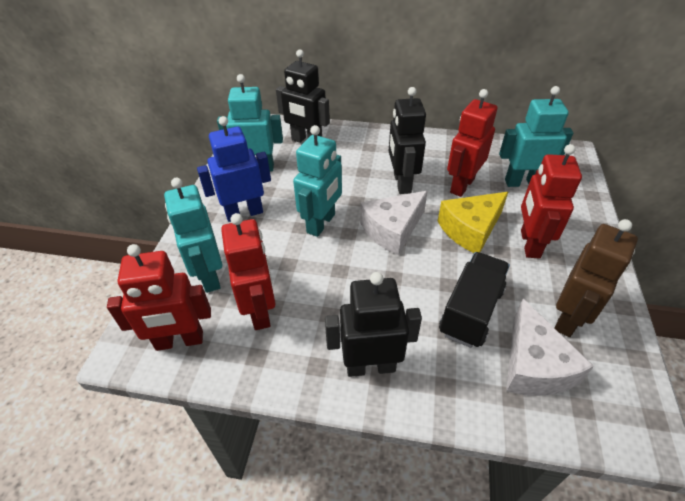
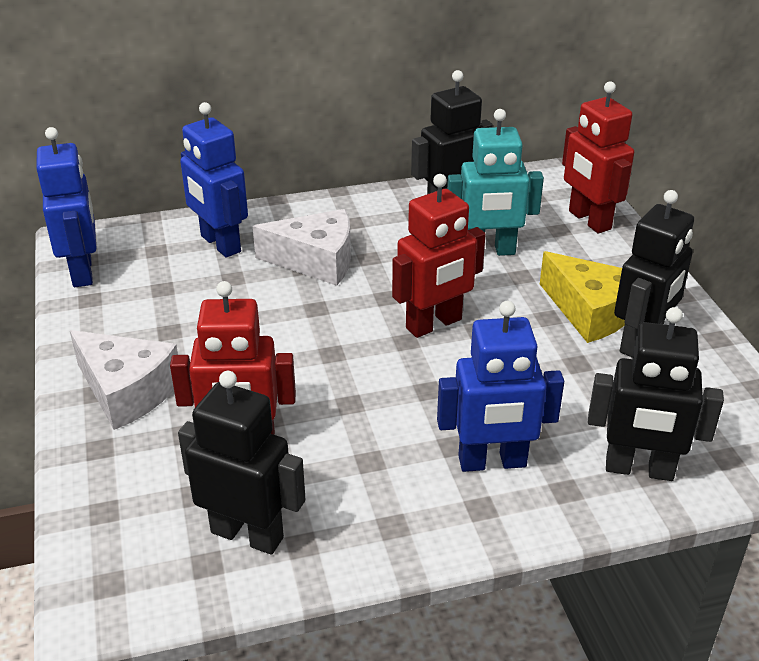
black robot: [276,49,330,143] [325,272,422,377] [389,87,426,194] = 3 -> [178,371,306,555] [411,70,493,194] [588,307,724,481] [614,190,694,358] = 4
black truck: [439,252,510,348] = 1 -> none = 0
blue robot: [197,116,271,222] = 1 -> [36,127,97,287] [180,102,248,258] [437,301,564,472] = 3
brown robot: [555,219,638,337] = 1 -> none = 0
red robot: [107,244,211,351] [221,213,276,330] [447,89,497,197] [521,144,582,259] = 4 -> [170,281,296,435] [392,174,486,338] [562,81,634,234] = 3
turquoise robot: [164,178,222,293] [217,74,283,172] [293,125,342,237] [499,86,573,187] = 4 -> [447,109,544,256] = 1

